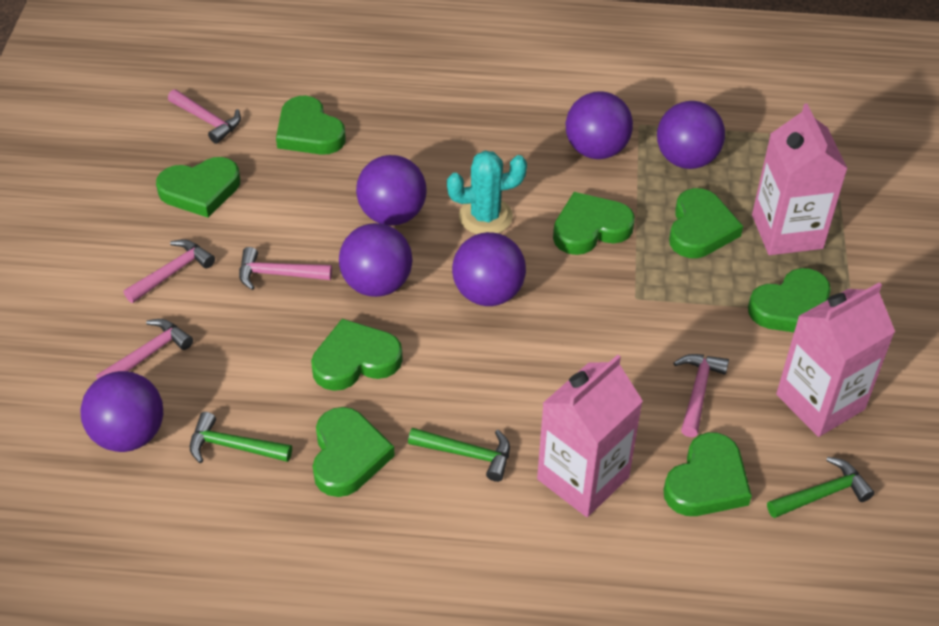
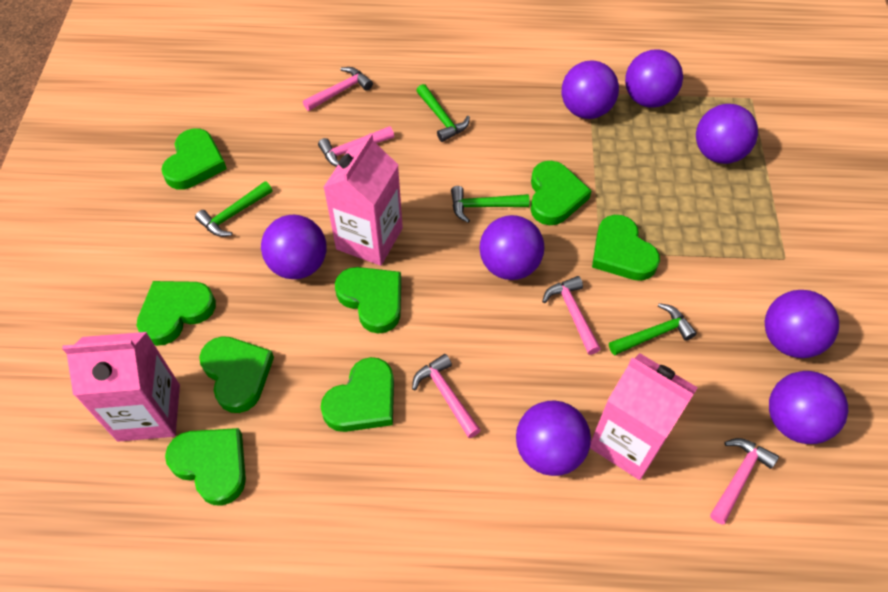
green hammer: [190,412,292,463] [408,428,510,482] [767,457,874,518] = 3 -> [195,181,273,237] [416,84,470,142] [451,186,530,223] [609,303,697,355] = 4
purple ball: [80,371,163,452] [339,223,413,297] [356,155,427,225] [452,232,526,306] [566,91,633,159] [657,101,725,169] = 6 -> [261,215,327,279] [479,215,544,280] [516,401,591,476] [562,61,619,119] [625,49,683,108] [696,104,758,164] [765,290,839,358] [769,371,848,444] = 8
turquoise cactus: [447,151,527,234] = 1 -> none = 0

